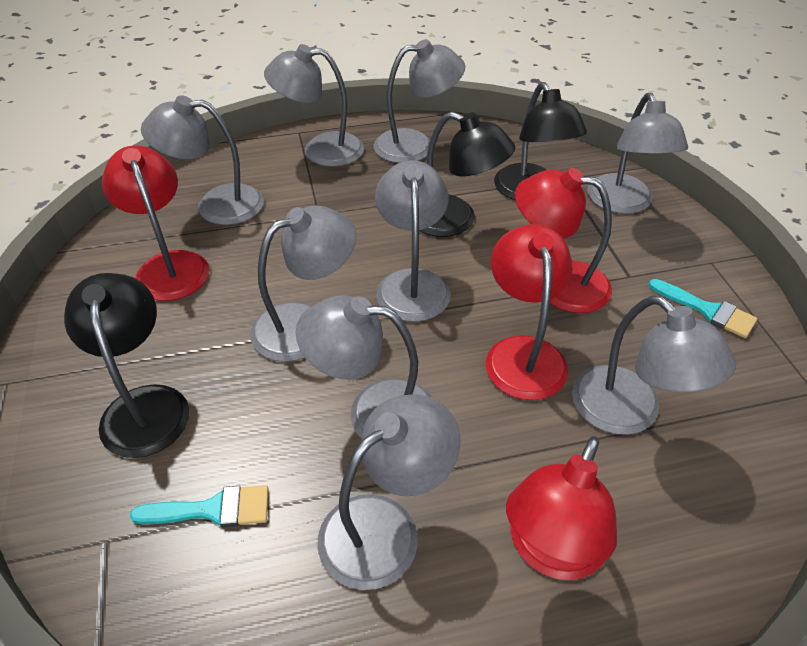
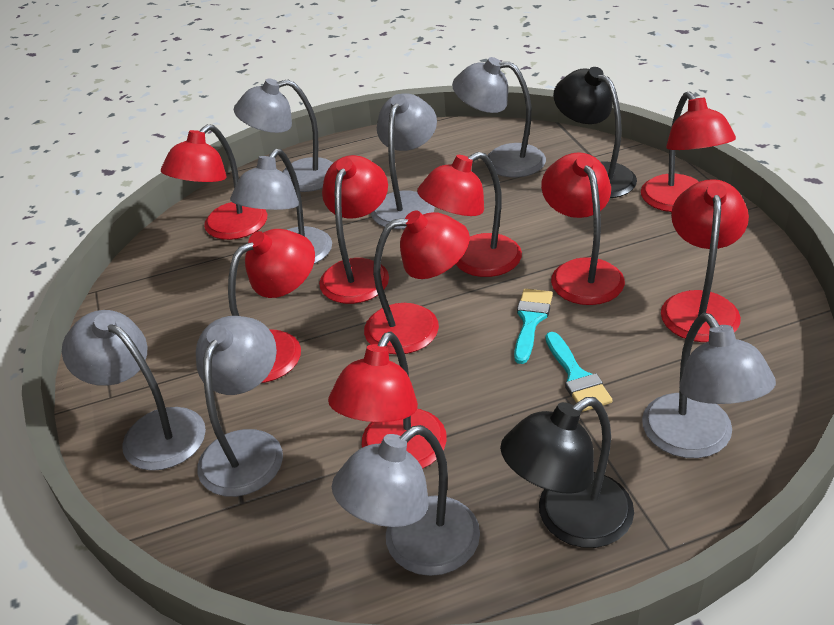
black lamp: [64,273,189,458] [419,112,515,237] [494,82,587,200] = 3 -> [500,397,634,548] [553,67,637,198] = 2
grey lamp: [141,95,264,225] [250,205,356,362] [264,44,364,167] [296,295,432,437] [318,394,460,590] [374,39,465,163] [375,160,451,322] [572,295,736,435] [587,93,688,214] = 9 -> [62,310,206,471] [196,316,283,497] [230,149,332,264] [234,79,333,192] [332,425,480,576] [371,93,437,229] [452,57,546,177] [642,313,776,458] = 8
red lamp: [102,145,209,301] [486,224,572,400] [506,436,617,580] [515,168,612,313] = 4 -> [161,124,267,240] [228,229,315,383] [319,155,389,304] [328,332,447,469] [364,210,470,354] [417,152,522,277] [541,152,625,305] [641,92,736,212] [661,179,749,342] = 9

